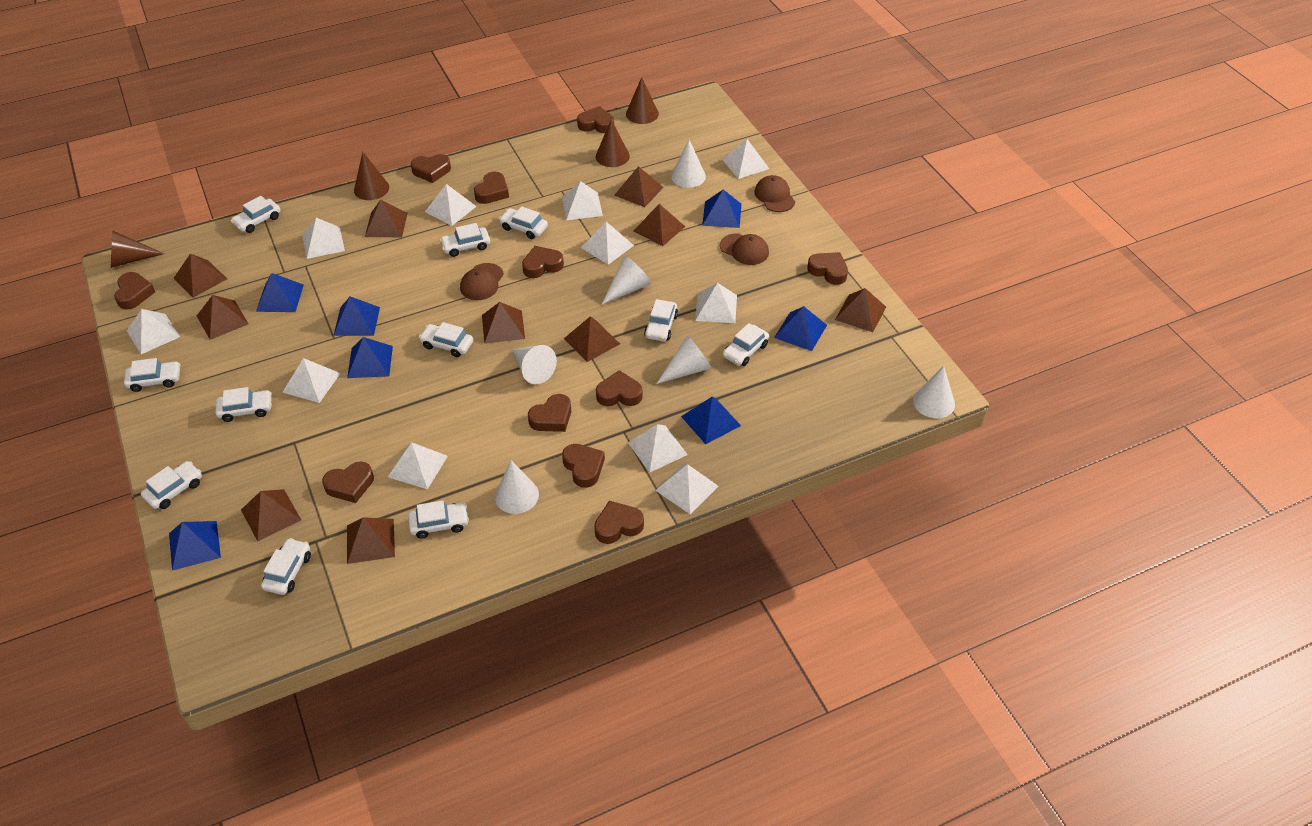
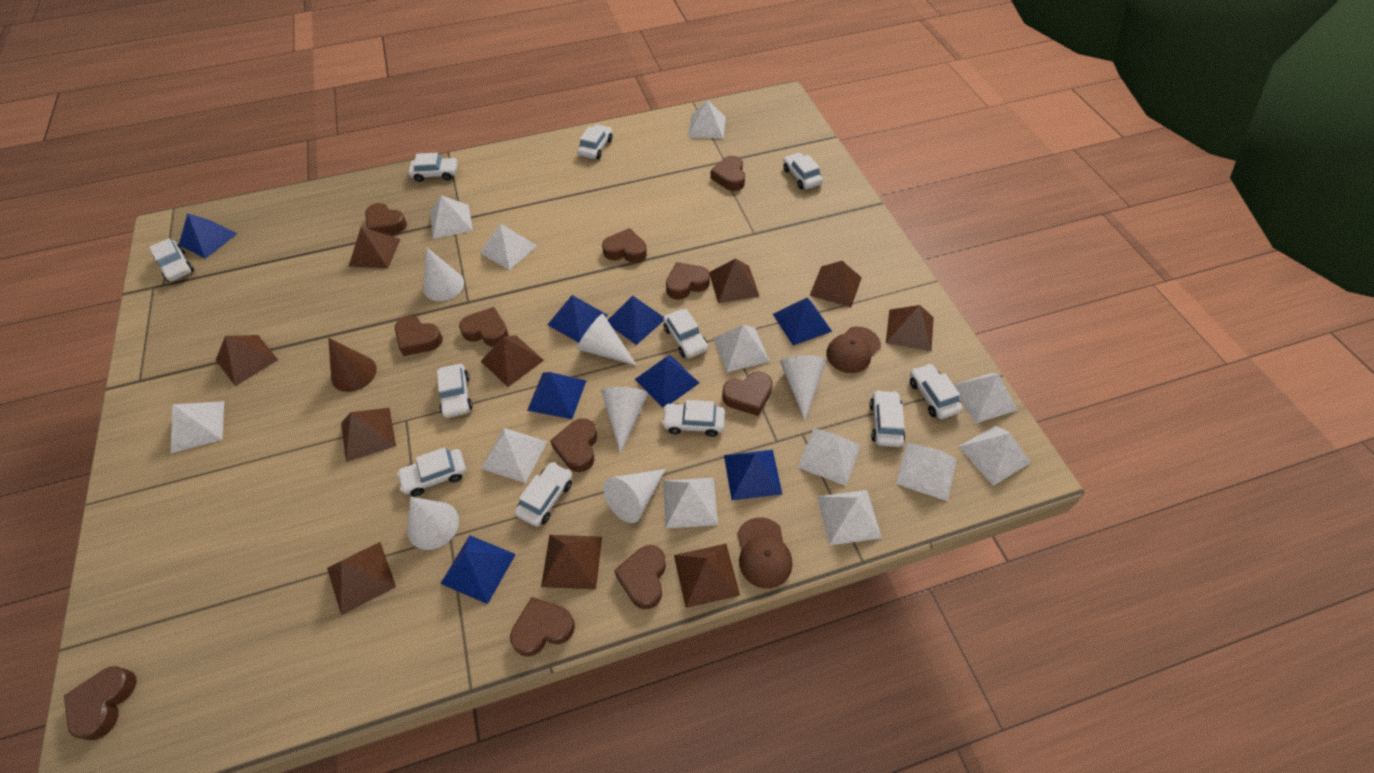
blue pyramid: [169,521,221,571] [256,273,304,312] [333,296,380,336] [347,337,393,378] [681,397,741,444] [702,189,741,228] [774,306,827,351] = 7 -> [179,213,237,259] [440,535,516,604] [527,372,586,419] [547,295,608,342] [608,296,664,345] [635,355,699,408] [724,450,782,500] [773,298,832,346] = 8
brown cap: [460,263,504,300] [720,233,769,265] [755,175,795,212] = 3 -> [737,517,793,589] [826,327,881,373] = 2
brown cone: [111,230,164,268] [354,152,389,200] [596,120,630,167] [626,77,659,124] = 4 -> [328,338,377,392] = 1
white pyramid: [127,309,180,354] [283,358,341,403] [302,218,345,259] [388,442,448,489] [425,184,477,226] [562,181,603,220] [581,222,634,265] [628,424,688,473] [655,463,719,514] [695,283,737,323] [722,139,769,179] = 11 -> [171,401,224,453] [430,195,473,239] [480,223,537,270] [481,428,548,483] [663,478,718,528] [688,100,726,139] [713,325,770,372] [798,428,861,486] [817,490,882,545] [896,443,957,501] [954,373,1018,423] [959,426,1031,486] = 12

